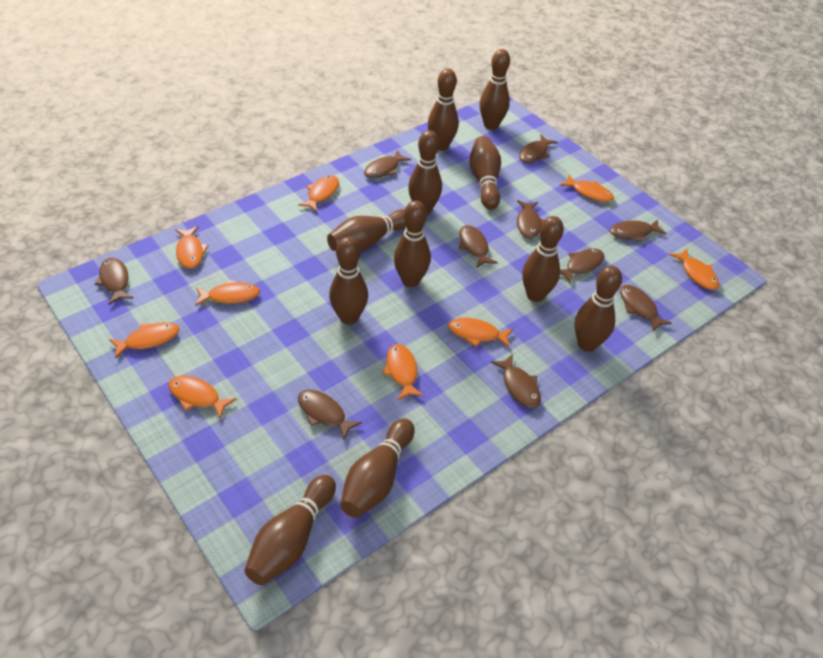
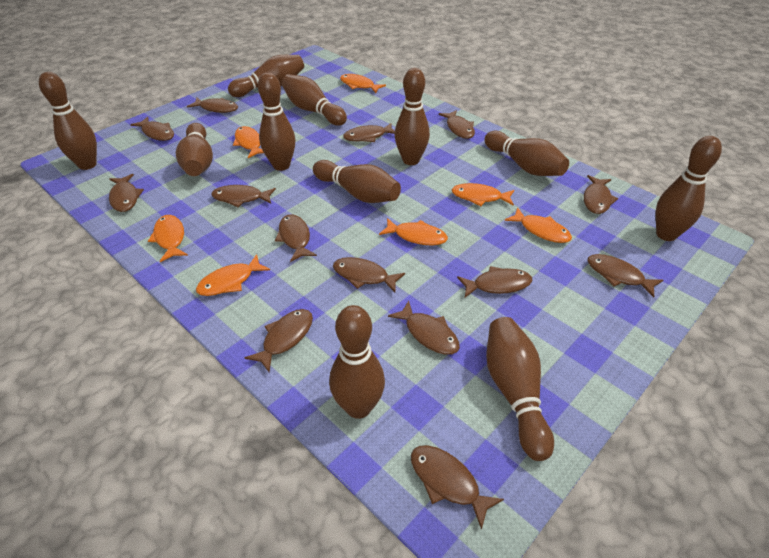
brown fish: [95,258,134,305] [298,390,362,440] [364,150,411,178] [459,225,497,268] [491,354,541,408] [517,200,544,239] [519,135,557,163] [560,248,604,284] [610,219,667,242] [620,285,672,331] = 10 -> [109,174,144,212] [130,117,174,141] [187,97,238,113] [211,185,276,207] [245,309,313,372] [275,214,317,262] [333,257,405,292] [343,123,395,142] [388,301,460,355] [411,445,504,530] [439,110,475,139] [457,266,532,297] [584,175,618,214] [587,254,663,298] = 14
orange fish: [109,322,179,359] [169,376,236,419] [175,226,208,269] [195,280,260,306] [298,175,339,212] [382,344,424,400] [448,318,513,348] [560,175,614,202] [670,249,719,290] = 9 -> [148,215,188,262] [196,254,270,296] [233,126,264,158] [340,74,386,93] [379,218,448,245] [452,183,514,206] [505,207,572,243] = 7

